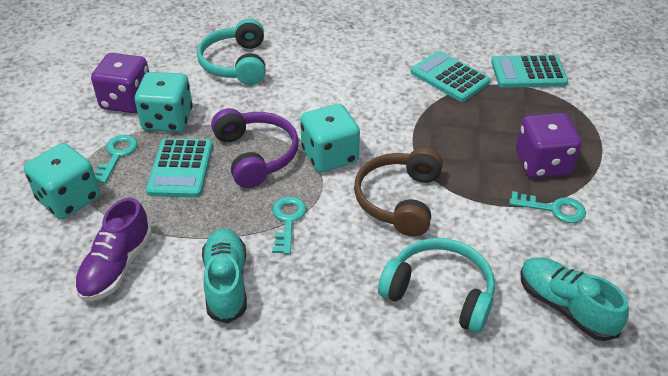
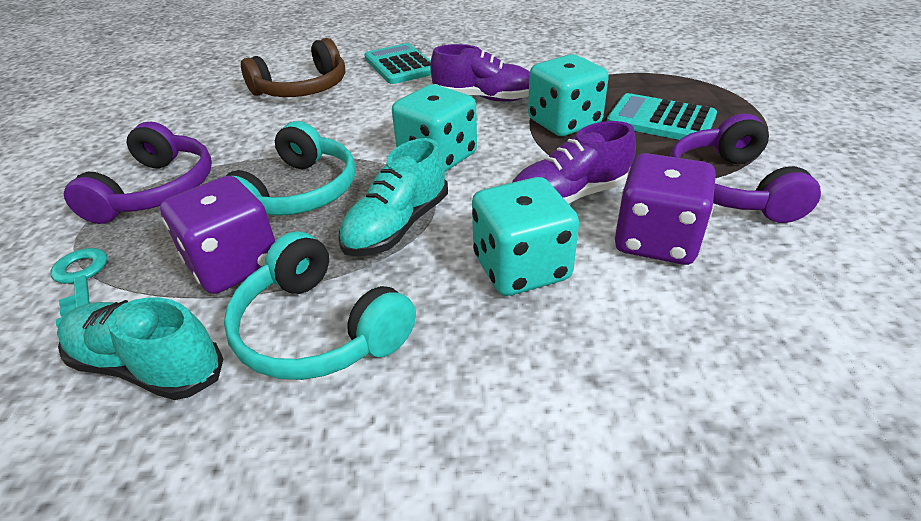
purple headphones: [211,108,299,188] = 1 -> [64,121,212,224] [670,113,821,223] = 2
purple shoe: [75,198,152,301] = 1 -> [430,44,530,102] [512,121,636,204] = 2
turquoise calculator: [146,138,213,198] [410,51,491,102] [491,55,568,88] = 3 -> [364,43,431,84] [607,93,717,140] = 2
turquoise key: [95,135,138,183] [272,196,306,254] [509,191,586,223] = 3 -> [51,248,107,327] = 1

